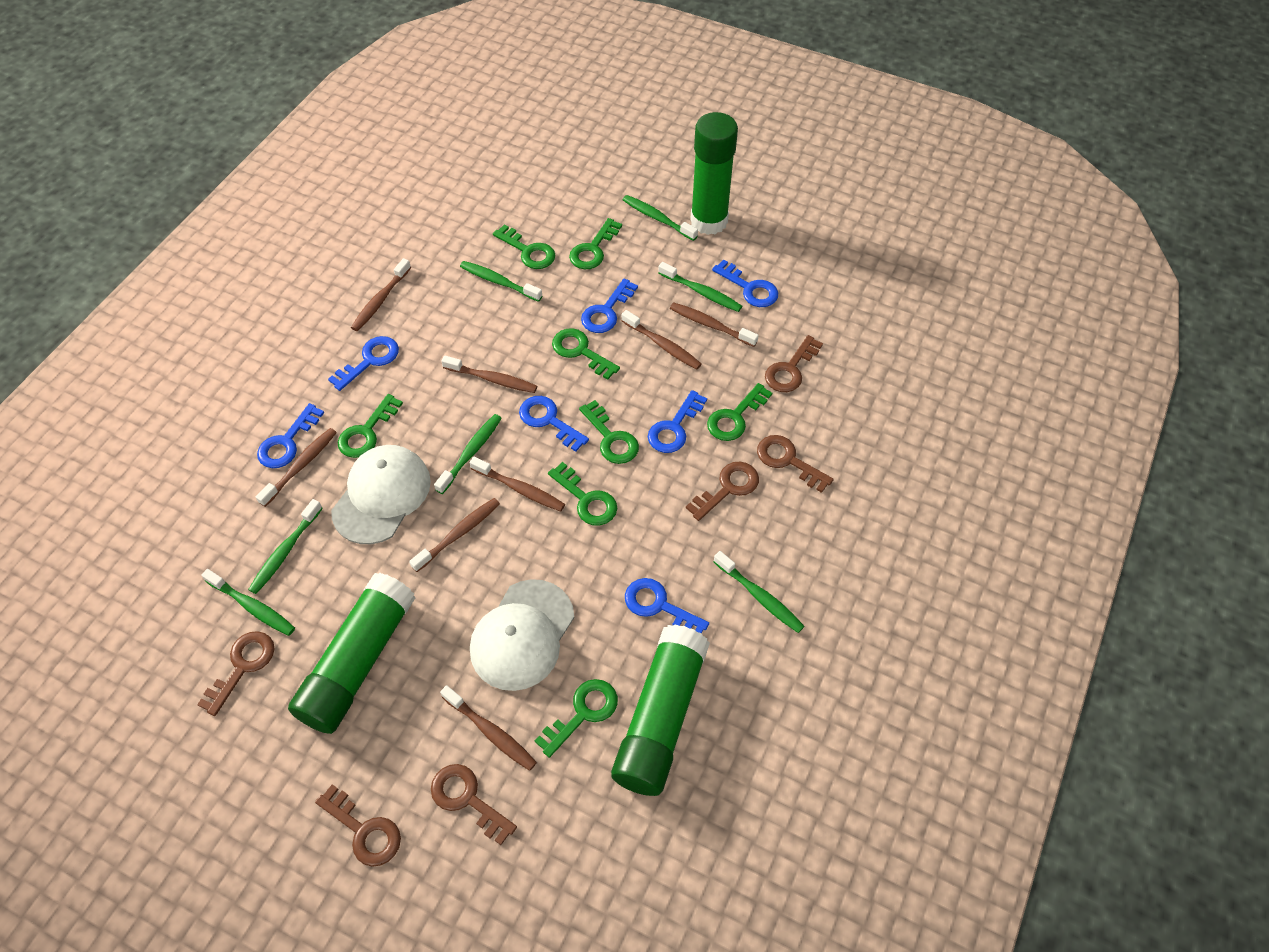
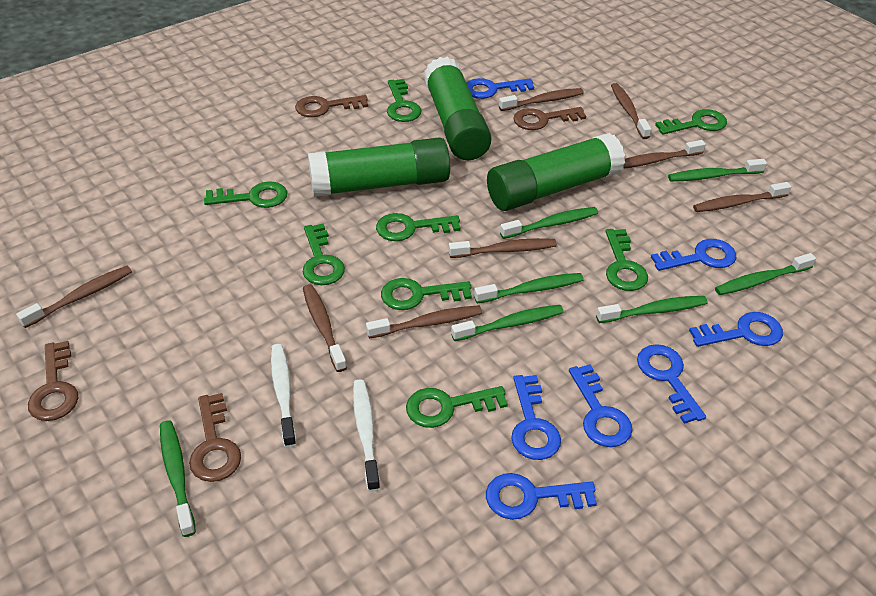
brown key: [197,631,275,716] [315,784,401,867] [431,764,517,845] [686,462,759,521] [757,435,834,493] [765,335,823,392] = 6 -> [28,341,78,421] [189,393,241,482] [295,95,368,117] [513,107,586,130] = 4
white cap: [331,445,431,544] [470,579,574,691] = 2 -> none = 0
white toothbrush: none = 0 -> [271,344,296,447] [353,379,380,492] = 2

